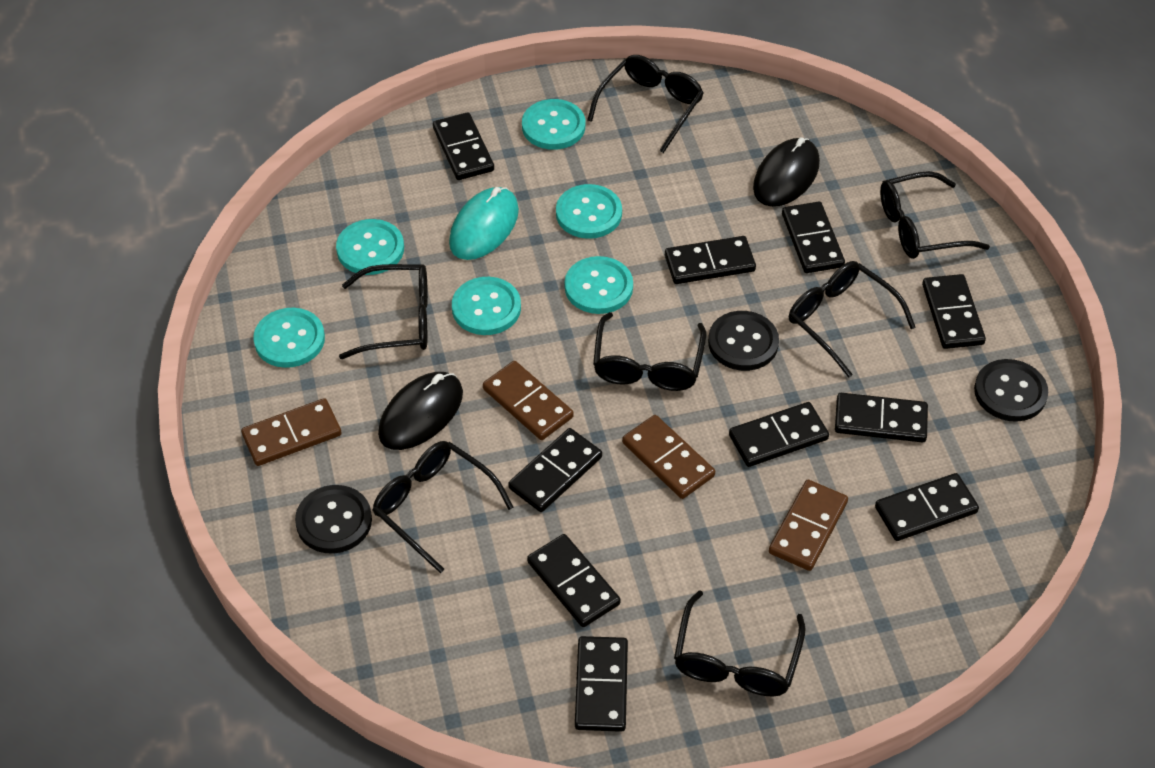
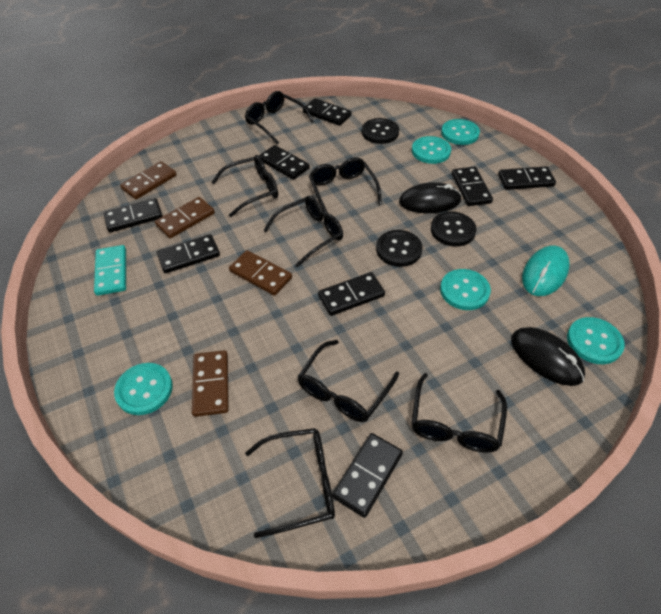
black domino: [433,112,494,180] [508,428,602,512] [527,534,621,627] [575,636,628,732] [665,236,756,284] [729,402,829,467] [782,202,845,273] [835,393,928,443] [875,473,979,541] [922,274,986,349] = 10 -> [103,198,162,232] [157,234,220,274] [259,145,310,180] [303,98,351,126] [318,272,385,316] [332,433,403,518] [452,167,493,206] [498,166,556,190] = 8
turquoise button: [253,308,325,368] [336,219,404,275] [452,277,521,335] [522,99,585,150] [556,184,622,239] [565,256,633,314] = 6 -> [114,363,173,415] [412,136,451,164] [440,269,491,310] [441,119,480,145] [567,317,625,364] = 5
turquoise domino: none = 0 -> [94,245,126,296] = 1

